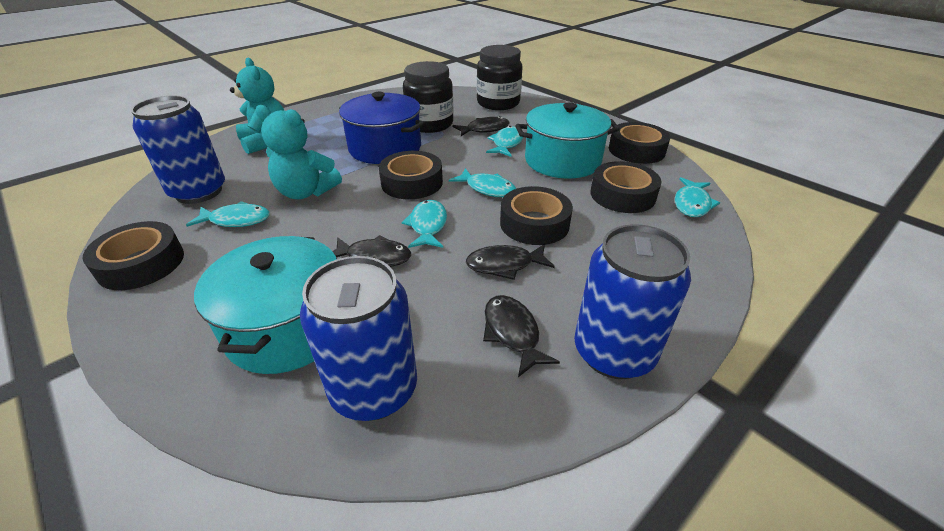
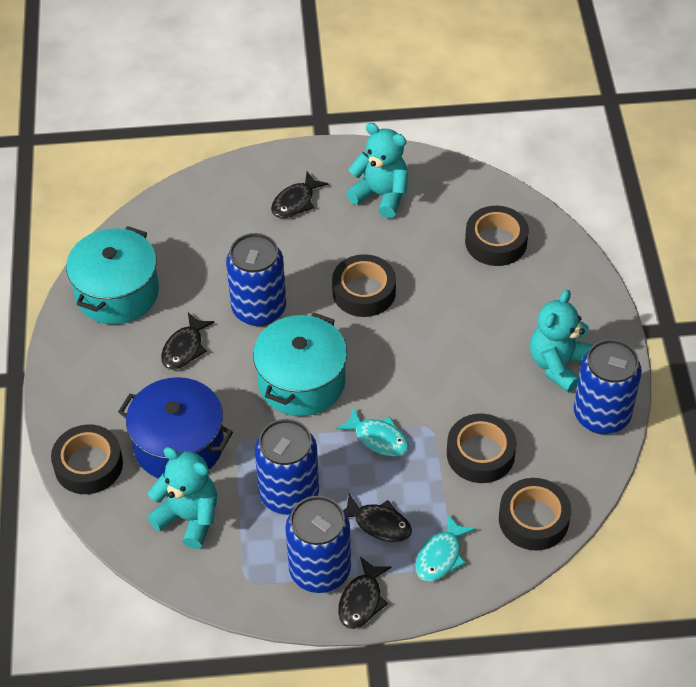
black jar: [403,61,453,133] [477,45,522,110] = 2 -> none = 0
blue can: [131,95,225,204] [300,256,417,421] [574,224,691,379] = 3 -> [226,233,286,326] [255,419,319,515] [285,496,351,593] [574,339,642,434] = 4
turquoise fish: [186,201,270,227] [401,200,447,248] [449,168,516,197] [486,126,523,157] [675,177,720,217] = 5 -> [336,407,409,456] [416,514,476,581] = 2
turquoise teddy bear: [230,58,284,154] [255,105,342,199] = 2 -> [147,447,217,549] [346,123,408,218] [530,290,593,393] = 3

